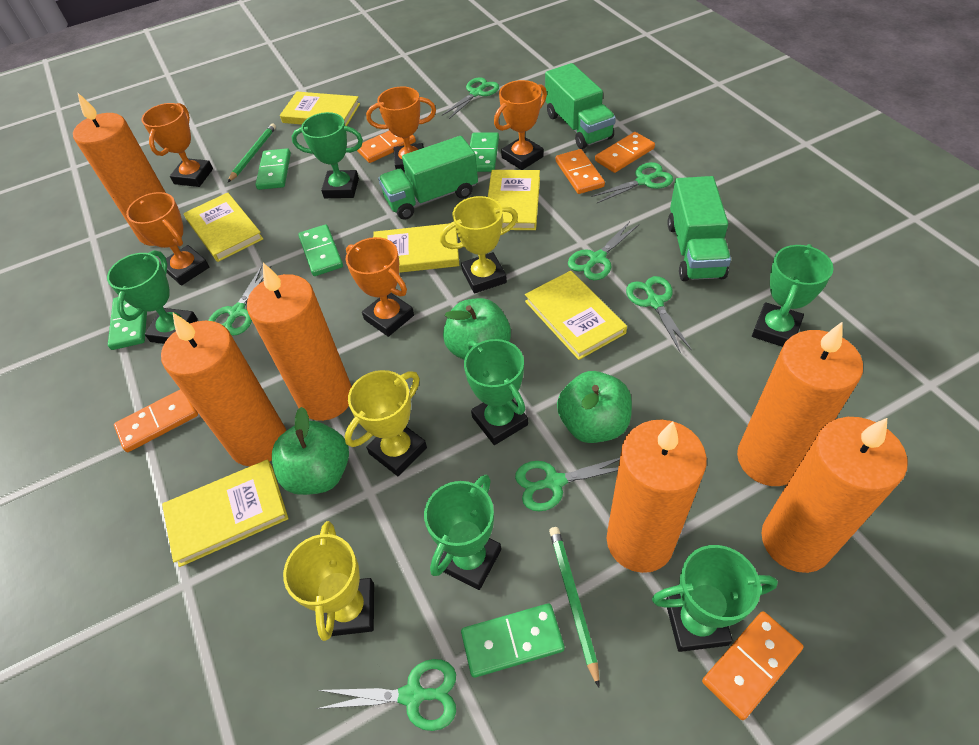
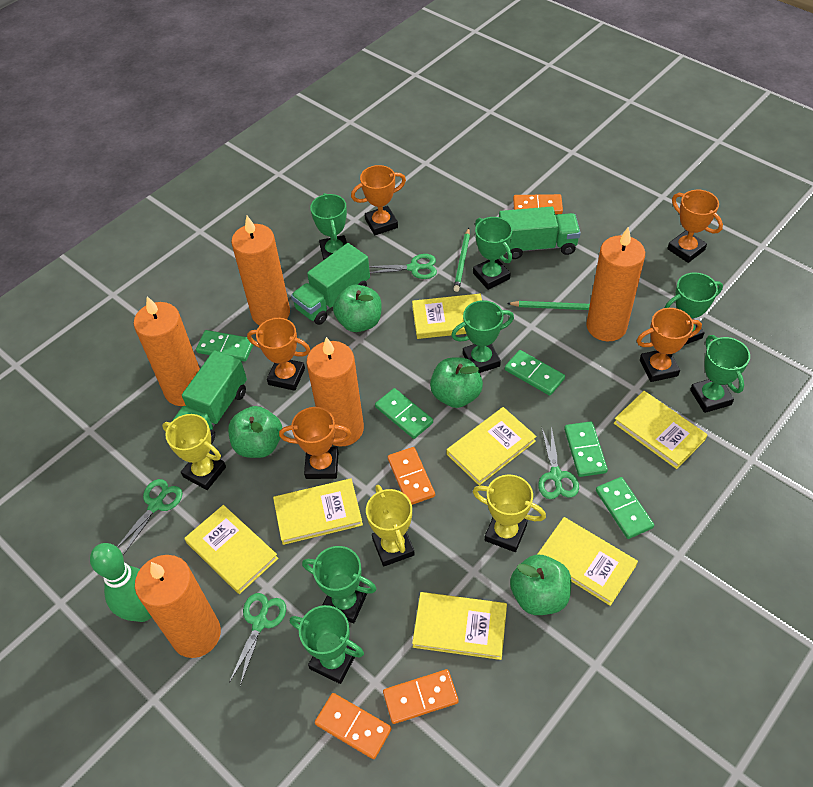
green apple: [272,407,349,495] [443,298,511,360] [557,371,632,443] = 3 -> [228,406,282,458] [333,285,382,332] [430,357,483,408] [510,555,571,615] = 4
green bowling pin: none = 0 -> [90,543,151,622] = 1
green scissors: [208,266,271,335] [316,659,456,731] [442,77,499,119] [515,458,620,511] [568,221,639,280] [591,162,673,203] [626,276,692,353] = 7 -> [117,479,183,555] [229,593,286,686] [369,254,437,279] [538,426,579,499] = 4
green trophy: [107,250,198,344] [291,112,363,198] [424,475,501,590] [464,339,528,445] [652,545,778,652] [752,244,834,347] = 6 -> [290,605,364,684] [302,546,377,623] [310,193,347,260] [451,300,514,373] [473,217,513,290] [665,272,723,345] [690,335,750,413] = 7
orange candle: [73,92,166,246] [161,313,286,466] [247,263,352,421] [607,420,707,573] [737,322,863,486] [761,417,907,573] = 6 -> [134,296,200,406] [135,555,221,658] [231,216,290,325] [307,337,364,446] [586,227,645,341] = 5
orange domino: [114,390,198,452] [357,130,416,163] [556,149,605,194] [595,132,655,173] [702,611,803,720] = 5 -> [315,693,392,759] [383,669,459,724] [388,447,435,505] [513,194,563,214] = 4
yellow book: [162,460,289,567] [184,193,263,262] [280,92,360,126] [373,223,459,273] [488,170,540,230] [525,271,627,360] = 6 -> [184,505,278,594] [273,478,363,545] [412,294,482,339] [412,592,507,660] [447,407,537,486] [537,517,638,606] [614,391,708,469] = 7

